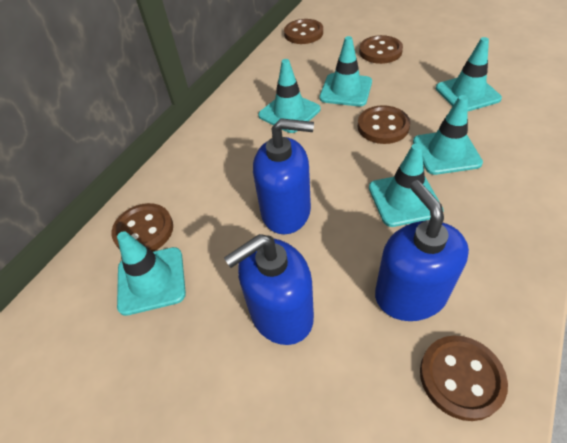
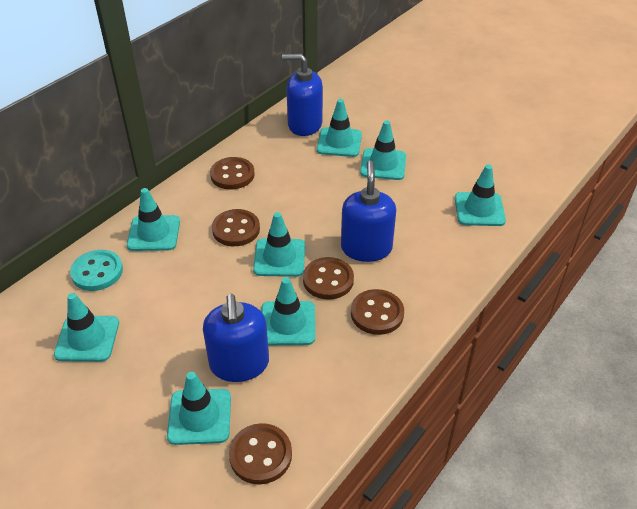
turquoise button: none = 0 -> [70,250,123,291] = 1
turquoise traffic cone: [117,231,186,316] [258,59,321,133] [319,36,372,107] [369,144,444,227] [413,95,483,175] [436,37,502,111] = 6 -> [54,293,119,362] [127,188,180,251] [167,372,231,445] [253,212,305,277] [261,277,315,345] [317,99,362,157] [360,120,406,180] [455,164,506,226] = 8

